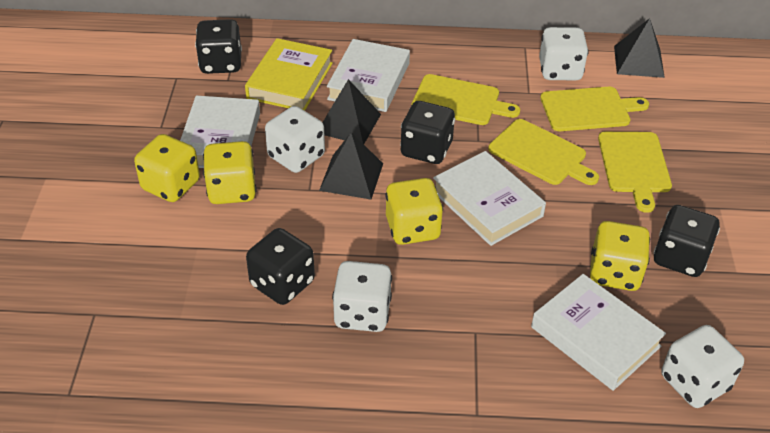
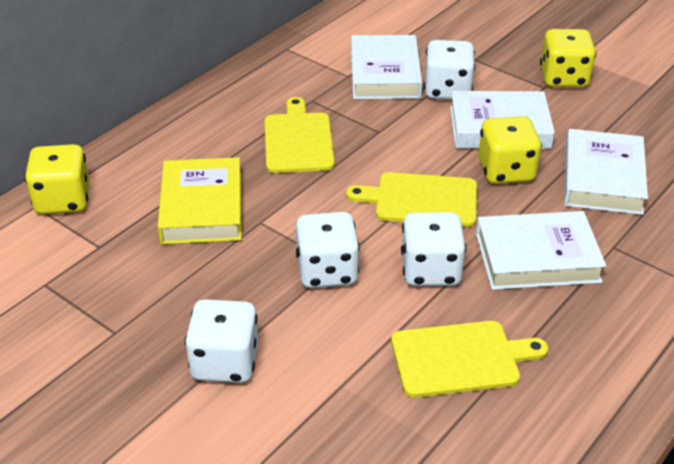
black dice: [195,19,242,74] [246,228,315,305] [400,101,455,164] [654,205,720,277] = 4 -> none = 0
black pyramid: [319,133,383,200] [322,79,381,144] [614,18,665,78] = 3 -> none = 0
yellow cutting board: [411,74,520,125] [488,119,599,185] [540,87,649,131] [598,132,672,213] = 4 -> [265,97,334,173] [346,172,477,227] [391,321,548,398] = 3
yellow dice: [134,134,200,202] [203,141,256,204] [385,178,443,245] [590,221,650,291] = 4 -> [25,144,90,214] [478,116,542,184] [540,29,596,87] = 3

